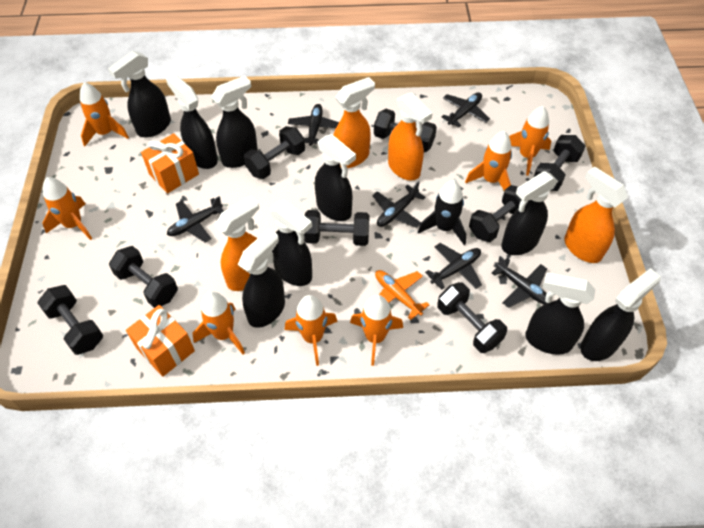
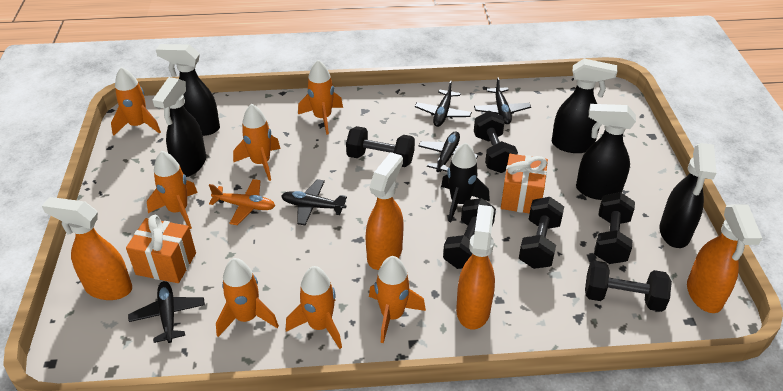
black dumbbell: [37,285,103,355] [109,246,178,308] [244,126,305,179] [304,210,370,246] [374,109,437,152] [437,282,507,353] [469,185,522,242] [533,135,585,191] = 8 -> [346,126,415,167] [443,198,496,269] [474,111,518,173] [519,197,564,269] [585,260,672,312] [594,192,635,264] = 6
black plane: [167,196,224,243] [288,104,339,146] [372,181,425,228] [425,243,482,290] [442,92,490,127] [492,256,547,308] = 6 -> [128,281,205,343] [281,179,347,225] [415,81,472,127] [418,131,478,172] [474,77,531,124] = 5
black spray bottle: [108,51,171,137] [166,74,218,169] [211,76,258,168] [238,229,285,328] [270,200,312,286] [315,134,356,221] [501,171,558,255] [525,272,595,355] [580,268,661,361] = 9 -> [152,77,206,177] [156,44,220,136] [552,59,617,153] [576,104,636,200] [660,143,716,248] = 5

